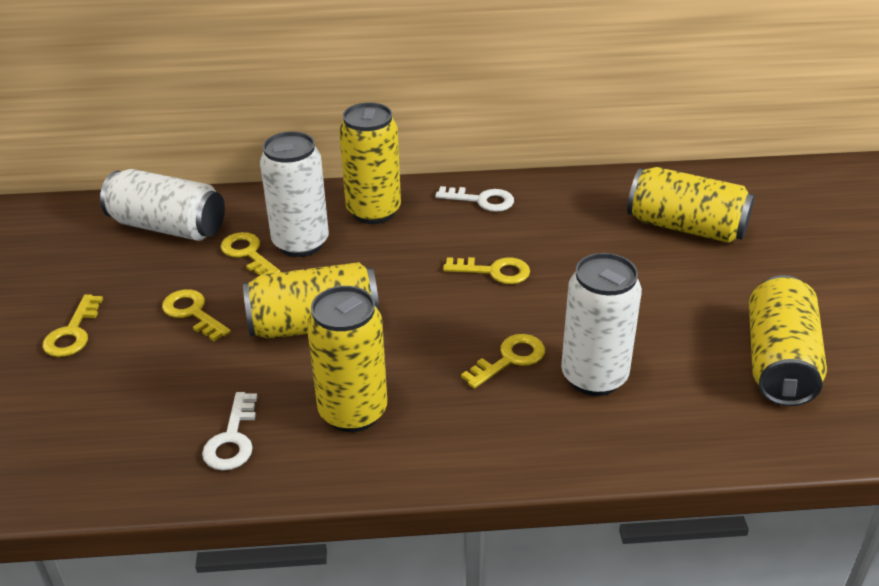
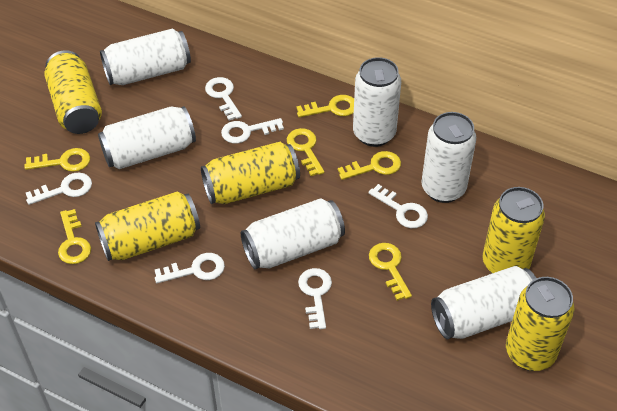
white can: [100,169,225,241] [260,131,329,257] [561,253,642,396] = 3 -> [98,106,196,169] [100,29,191,85] [241,198,345,269] [353,57,401,147] [421,112,476,203] [431,266,536,339] = 6
white key: [202,392,258,471] [435,186,514,212] = 2 -> [26,173,92,205] [155,253,225,283] [205,77,242,121] [221,118,284,144] [298,268,332,329] [368,184,428,228] = 6
yellow key: [43,294,103,357] [162,289,231,341] [220,232,281,275] [443,257,530,284] [461,334,545,389] = 5 -> [24,148,90,172] [58,209,91,264] [287,128,325,176] [297,95,354,118] [338,151,401,180] [369,243,412,301] = 6

